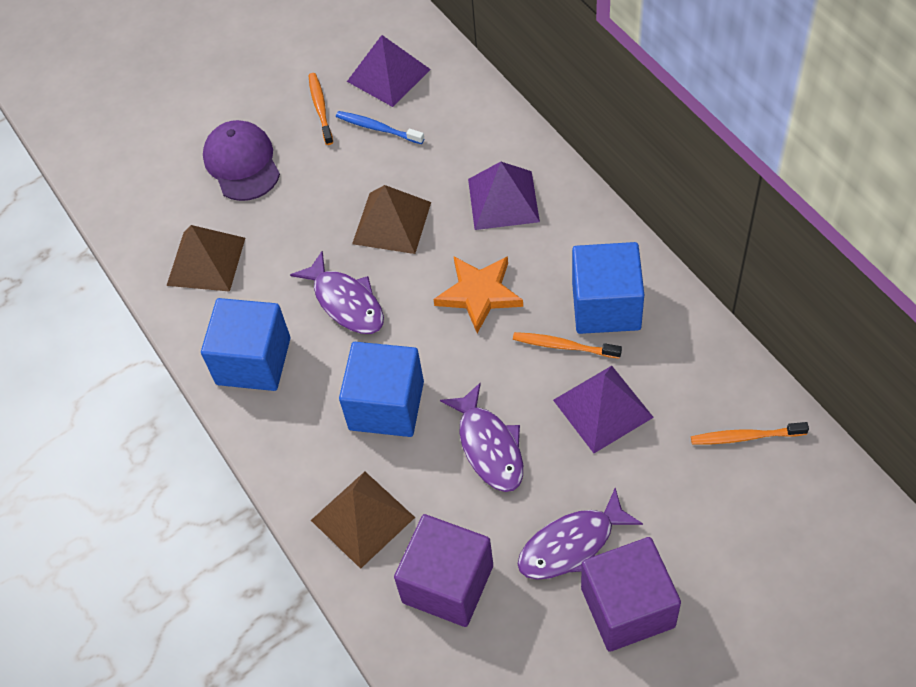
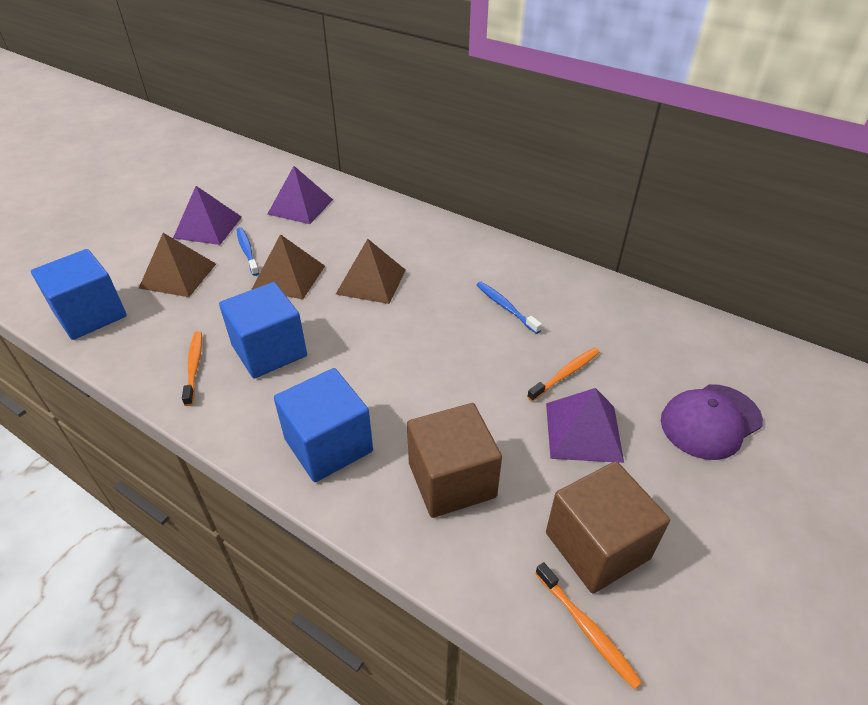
blue toothbrush: [336,111,425,144] = 1 -> [236,227,259,276] [476,282,542,334] = 2
brown cube: none = 0 -> [407,403,502,518] [546,461,670,593] = 2
orange star: [433,256,523,333] = 1 -> none = 0
purple cube: [394,514,493,627] [581,537,681,652] = 2 -> none = 0
purple fish: [290,251,384,334] [440,383,523,492] [518,488,643,580] = 3 -> none = 0

